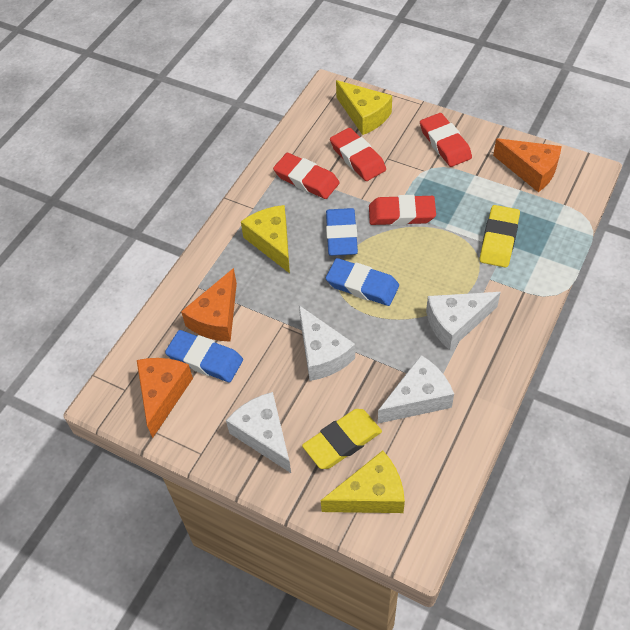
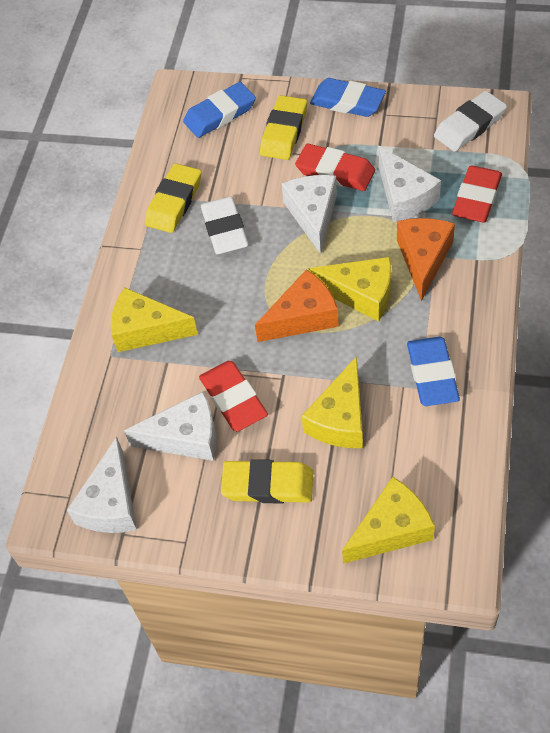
orange cheese: [137,358,193,438] [181,268,237,342] [493,138,562,192] = 3 -> [255,269,339,342] [397,218,455,301] = 2
red eraser: [273,153,339,199] [330,128,386,181] [369,195,436,226] [420,113,472,167] = 4 -> [199,361,268,432] [295,144,375,191] [452,165,502,223] = 3
white eraser: none = 0 -> [201,196,249,254] [434,91,507,152] = 2
yellow cheese: [241,205,290,273] [321,450,405,513] [336,80,392,135] = 3 -> [111,287,198,352] [302,356,363,448] [309,257,391,321] [342,477,435,564] = 4
yellow eraser: [302,409,382,469] [480,205,520,268] = 2 -> [145,163,201,233] [221,459,313,504] [260,95,307,160] = 3

